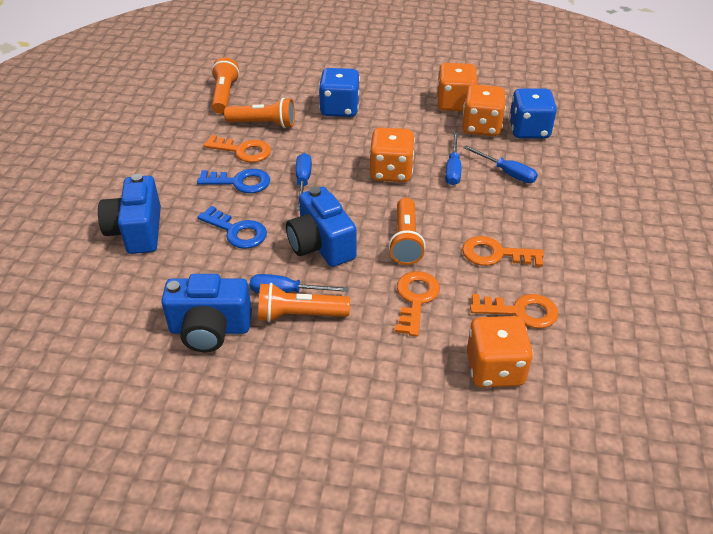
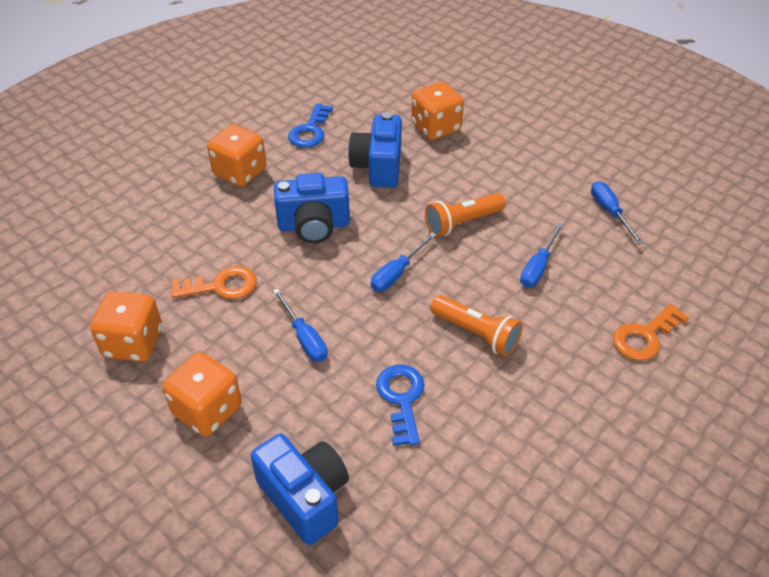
blue dice: [319,68,360,117] [509,88,557,139] = 2 -> none = 0
orange flashlight: [211,57,240,114] [224,98,295,128] [258,283,350,322] [389,198,426,265] = 4 -> [425,193,506,237] [430,295,523,357] = 2
orange key: [203,135,271,162] [395,271,440,336] [462,236,544,267] [470,294,558,328] = 4 -> [171,266,257,299] [613,304,689,361] = 2

